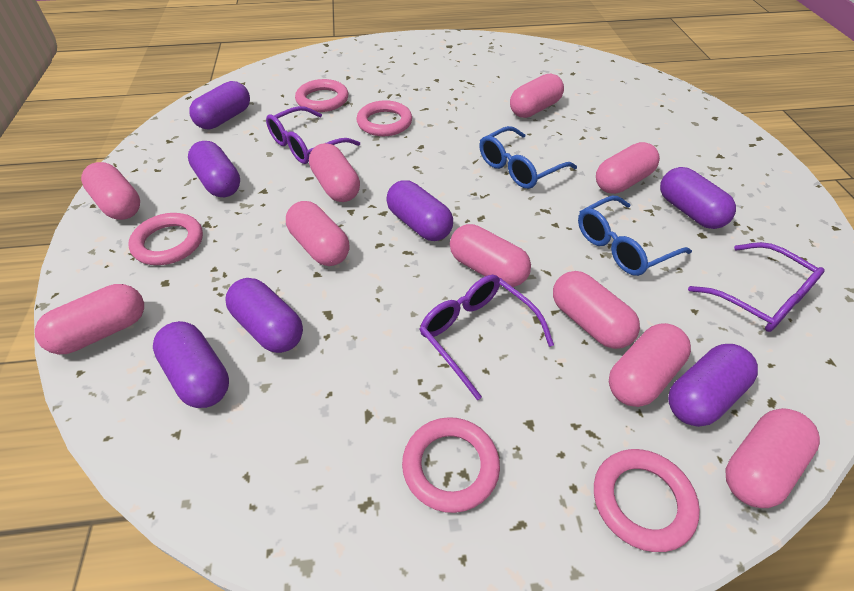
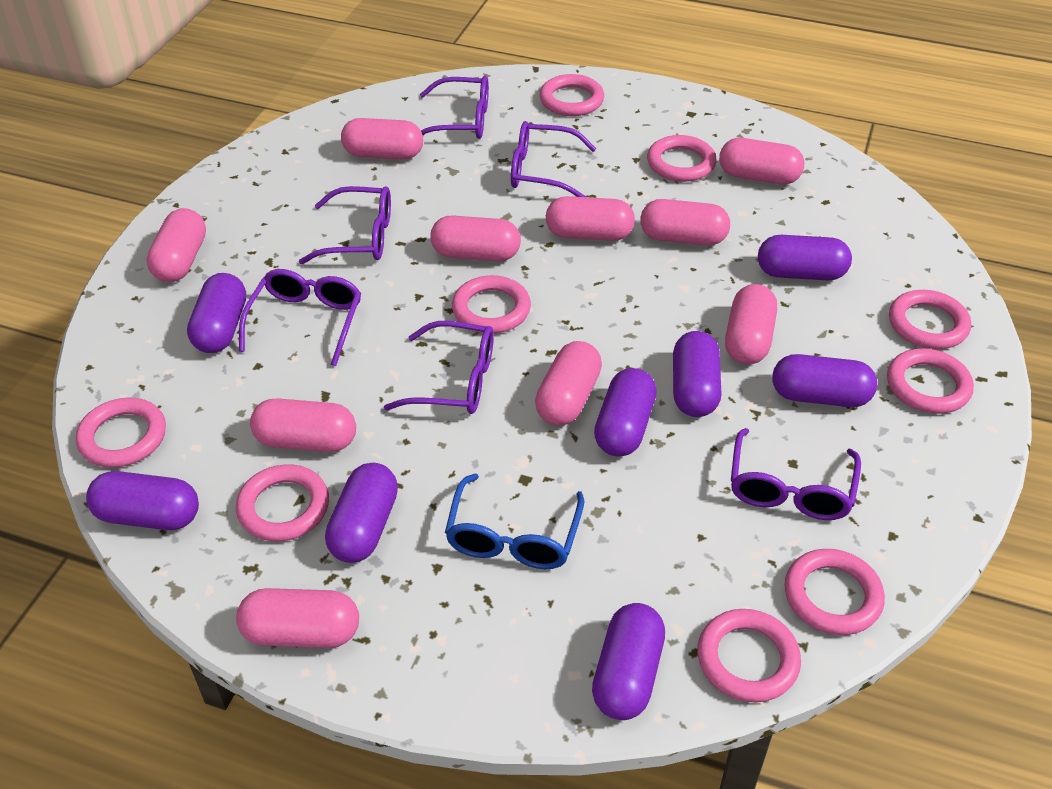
blue glasses: [479,126,577,189] [578,196,692,276] = 2 -> [445,474,584,569] = 1
pink ring: [129,213,203,265] [295,79,348,112] [356,100,412,136] [402,417,500,513] [594,449,700,552] = 5 -> [76,397,166,468] [236,464,329,542] [452,275,531,333] [540,74,604,116] [647,135,716,182] [697,609,801,702] [785,549,885,635] [887,349,974,414] [889,290,971,349] = 9
purple capsule: [153,321,229,408] [188,141,240,197] [189,81,250,129] [225,278,303,353] [386,180,453,241] [660,167,736,229] [668,344,758,427] = 7 -> [86,471,199,530] [187,273,246,353] [325,463,398,563] [592,603,665,720] [594,368,657,457] [673,331,722,417] [758,235,852,281] [772,354,877,407] = 8
purple glasses: [266,106,360,164] [420,275,554,400] [688,242,825,332] = 3 -> [239,269,361,366] [299,186,391,264] [384,321,494,414] [420,76,489,139] [511,121,596,197] [731,428,861,520] = 6

